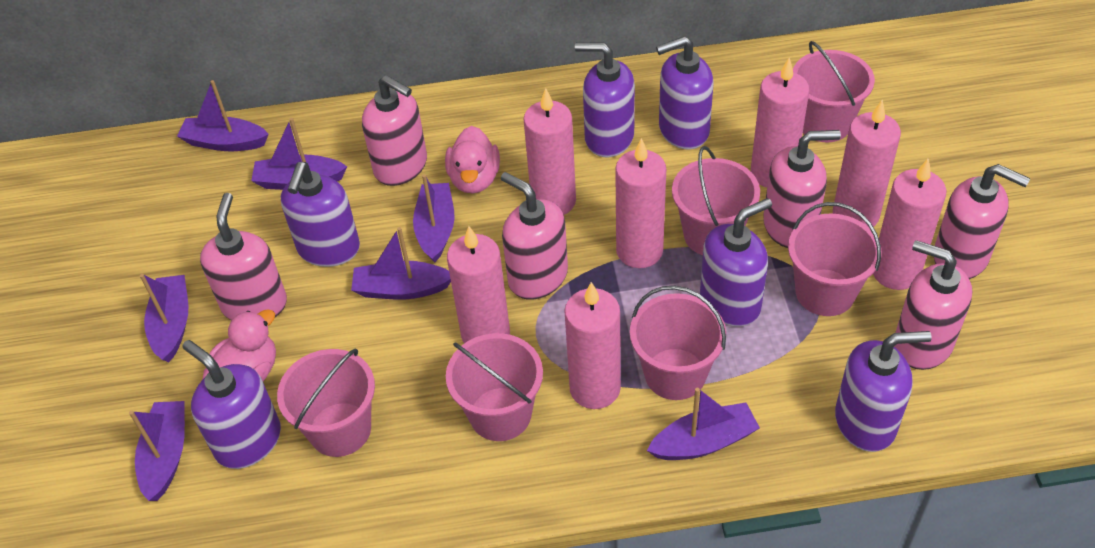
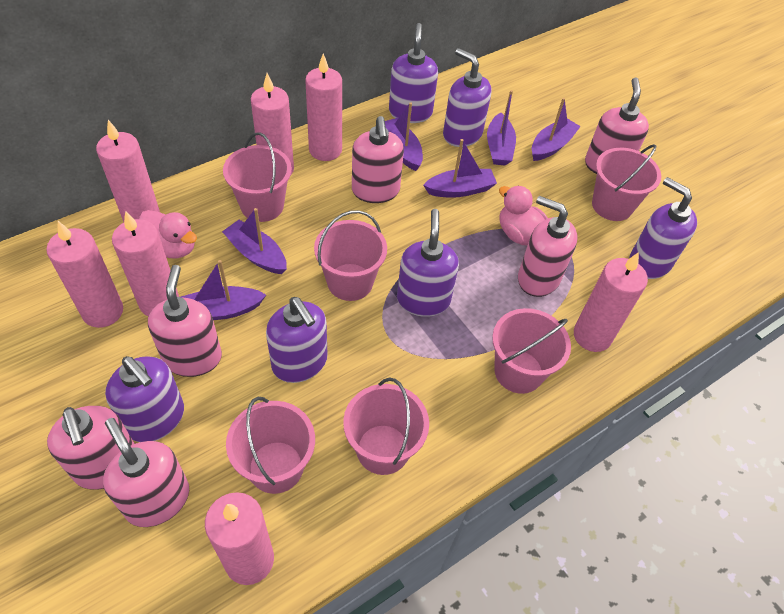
purple boat: [129,401,185,501] [140,274,188,362] [177,80,269,151] [251,118,347,190] [351,227,451,300] [413,174,455,263] [647,388,760,460] = 7 -> [181,260,266,320] [222,208,287,274] [385,102,423,171] [423,139,497,198] [487,90,516,166] [532,98,581,161] = 6

